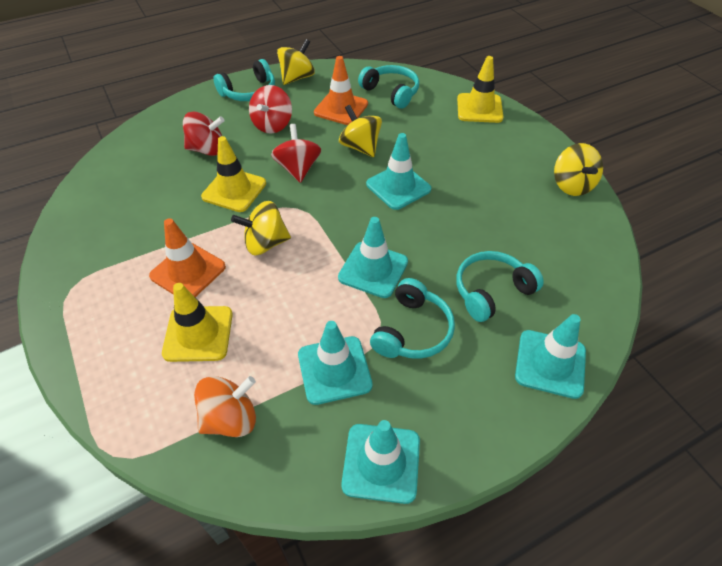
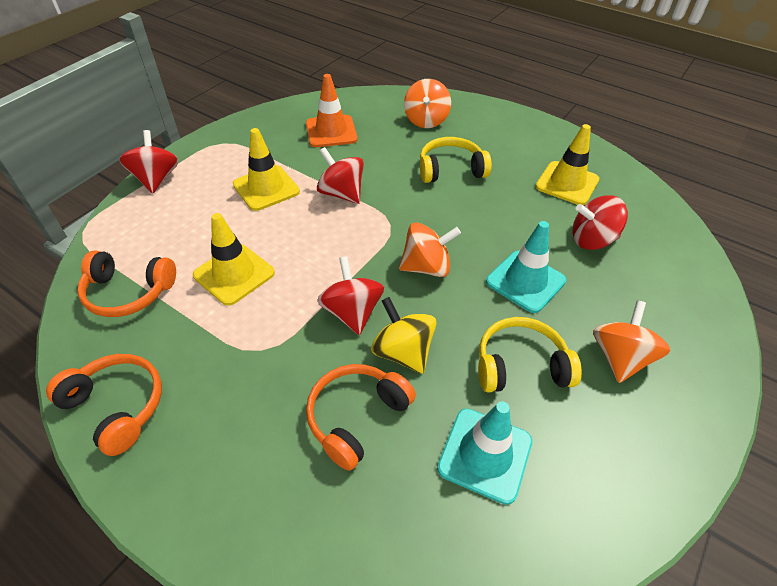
orange headphones: none = 0 -> [46,354,162,456] [77,250,176,317] [306,364,416,471] = 3
orange spinning top: [194,376,256,437] = 1 -> [399,222,461,277] [404,79,451,128] [593,300,670,383] = 3
orange traffic cone: [149,218,226,297] [314,56,368,125] = 2 -> [306,74,357,147] = 1
red spinning top: [183,112,225,156] [249,85,292,134] [271,124,321,183] = 3 -> [119,130,179,193] [317,147,364,204] [317,256,384,335] [572,195,628,250] = 4
turquoise headphones: [213,59,275,101] [358,65,419,109] [370,278,455,359] [456,251,544,322] = 4 -> none = 0
turquoise traffic cone: [298,321,373,405] [338,217,408,298] [341,420,420,504] [366,133,431,210] [515,314,586,399] = 5 -> [437,401,532,505] [486,221,566,313] = 2
yellow headphones: none = 0 -> [420,137,492,183] [478,317,582,392] = 2
yellow spinning top: [231,201,291,255] [277,39,315,85] [339,105,382,157] [554,143,603,196] = 4 -> [371,297,437,374] = 1

